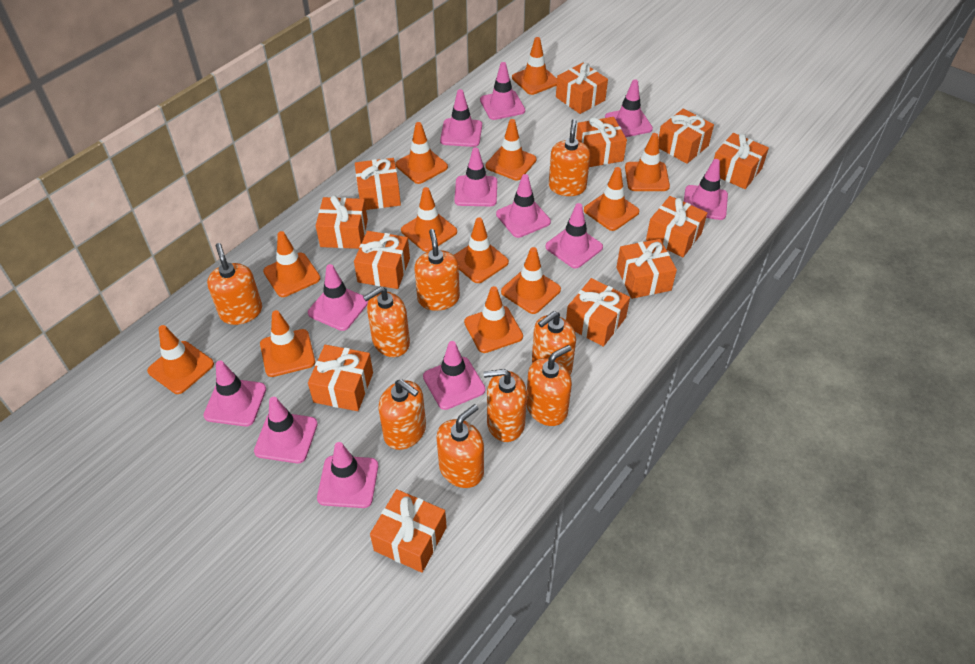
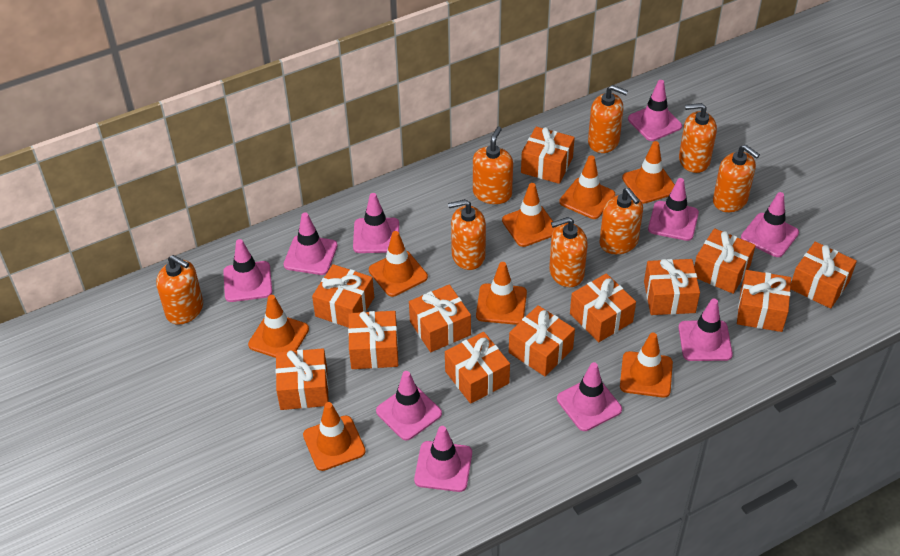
orange soap dispenser: [207,243,262,325] [363,287,410,357] [379,379,426,450] [415,229,460,311] [436,404,484,488] [483,369,527,442] [526,345,572,426] [532,311,576,375] [549,119,590,196] = 9 -> [156,255,203,325] [448,199,486,270] [473,127,513,204] [549,217,588,287] [588,85,628,153] [599,188,643,254] [679,103,717,173] [713,145,760,212] = 8
orange traffic cone: [147,325,214,394] [260,310,315,377] [263,231,320,297] [396,122,448,184] [401,187,457,252] [454,218,509,283] [464,286,523,353] [486,119,537,180] [501,247,561,314] [512,37,557,95] [584,167,640,231] [625,133,670,191] = 12 -> [248,295,309,358] [303,402,366,471] [369,231,428,297] [476,262,527,325] [502,183,556,247] [559,155,615,219] [620,333,673,398] [622,141,675,204] = 8
pink traffic cone: [203,361,266,427] [254,397,318,463] [308,264,368,331] [317,442,378,508] [423,341,486,410] [440,89,482,147] [454,147,497,206] [480,62,525,120] [496,174,551,238] [545,203,603,269] [605,79,653,137] [684,159,728,220] = 12 -> [223,239,272,302] [284,212,338,275] [353,193,399,253] [376,371,442,440] [414,426,472,492] [557,362,622,431] [628,80,682,141] [648,178,699,241] [678,299,733,361] [741,192,799,257] = 10

